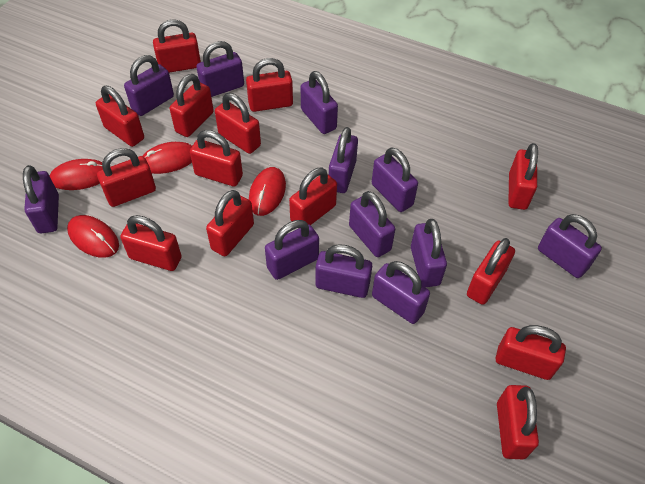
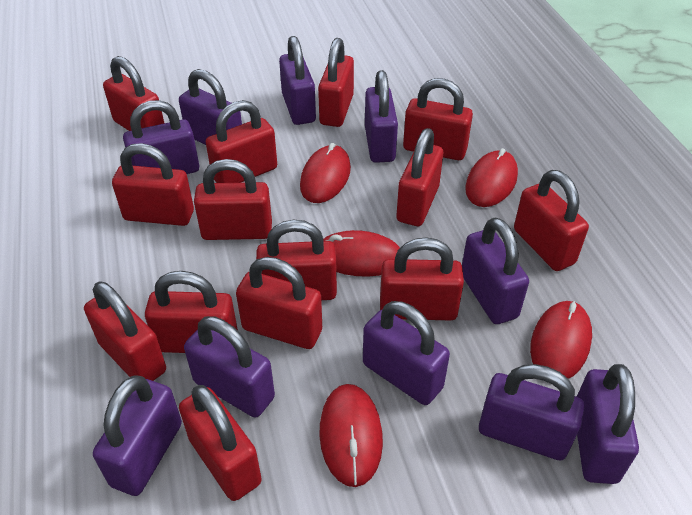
purple padlock: [23,165,59,233] [124,55,174,116] [196,41,244,97] [265,220,319,280] [301,71,338,134] [315,244,372,298] [329,127,358,193] [349,191,395,257] [372,147,418,212] [372,261,430,324] [411,219,447,287] [538,214,602,278] = 12 -> [93,376,182,496] [123,100,199,174] [179,69,242,145] [184,316,275,418] [279,36,316,125] [363,301,450,405] [365,70,398,163] [462,217,529,324] [479,364,585,460] [577,364,639,484] = 10
red mouse: [50,159,103,190] [67,215,119,258] [143,142,192,174] [249,167,286,216] = 4 -> [300,143,351,203] [319,384,383,487] [323,230,400,277] [465,148,518,207] [530,301,592,379] = 5

